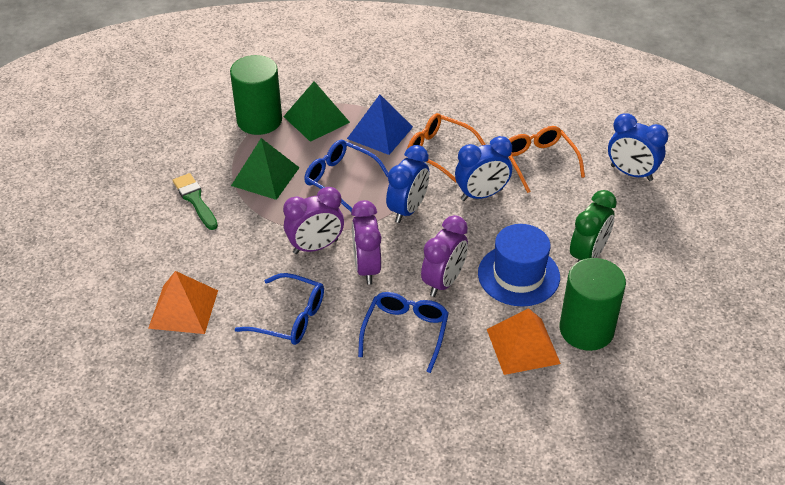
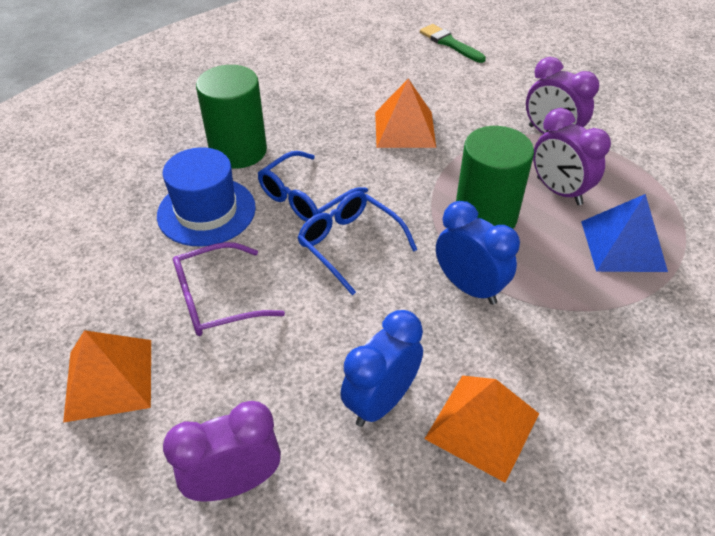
blue clock: [386,145,429,223] [455,136,512,201] [608,113,668,181] = 3 -> [340,310,423,427] [436,201,520,305] = 2
blue glasses: [235,273,324,345] [304,140,388,212] [358,292,449,373] = 3 -> [258,151,368,222] [298,191,417,295] = 2
green clock: [570,190,617,262] = 1 -> none = 0
green pyramid: [231,138,300,200] [283,81,350,142] = 2 -> none = 0
orange glasses: [407,113,486,182] [508,126,585,193] = 2 -> none = 0
orange pyramid: [148,271,218,334] [487,308,561,375] = 2 -> [63,330,151,423] [375,79,436,148] [425,375,539,483] = 3
purple glasses: none = 0 -> [173,242,285,336] = 1

